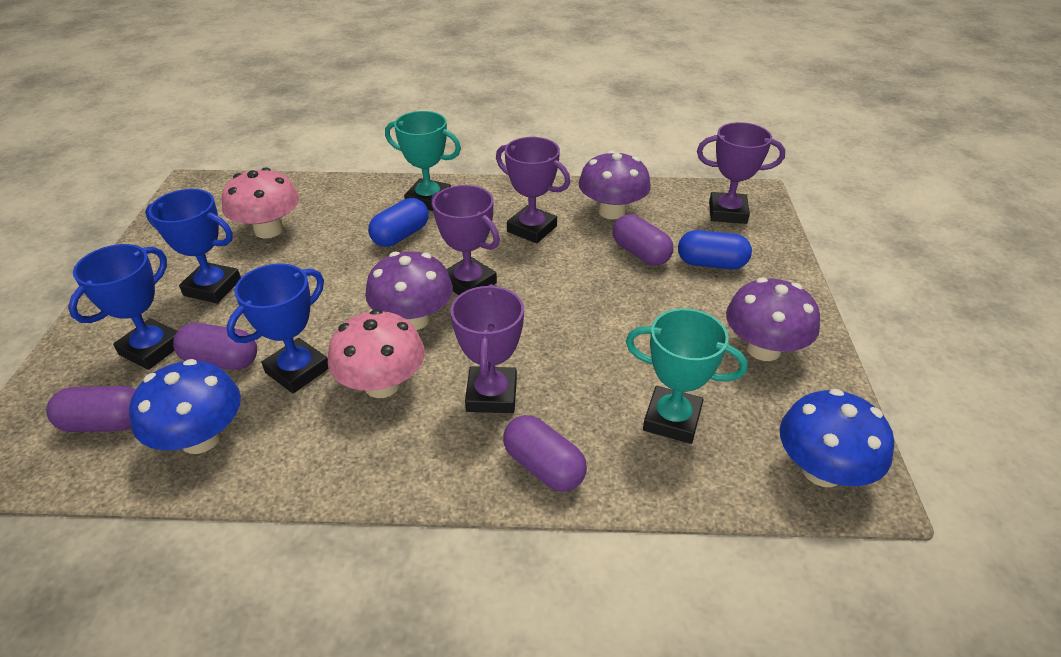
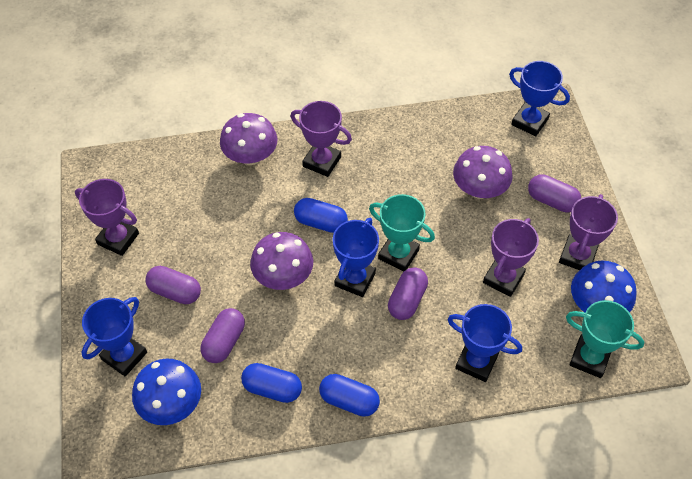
blue capsule: [368,198,429,247] [678,230,752,269] = 2 -> [241,363,302,403] [294,198,348,233] [319,374,380,417] = 3
blue trophy: [68,244,177,370] [145,189,241,303] [226,263,329,393] = 3 -> [81,297,147,377] [333,218,379,297] [447,304,522,382] [509,61,570,136] = 4
pink mushroom: [221,167,299,238] [327,309,425,398] = 2 -> none = 0

